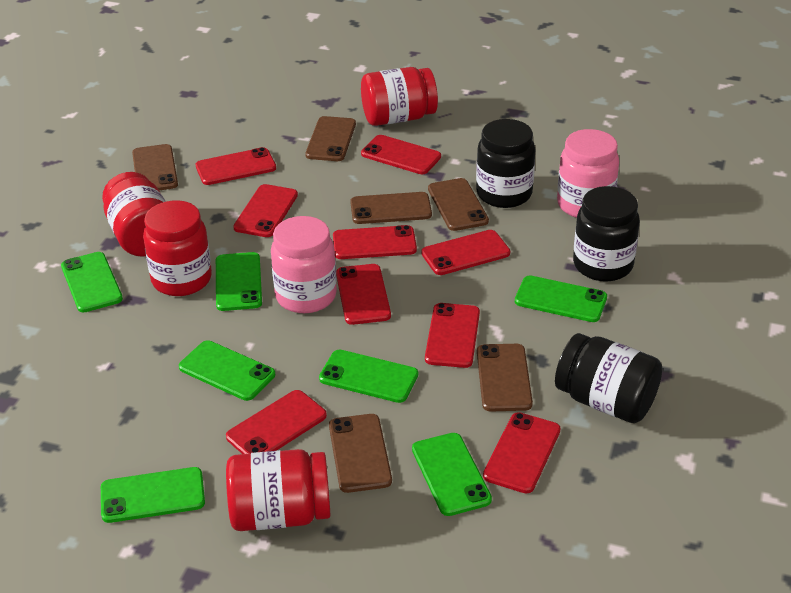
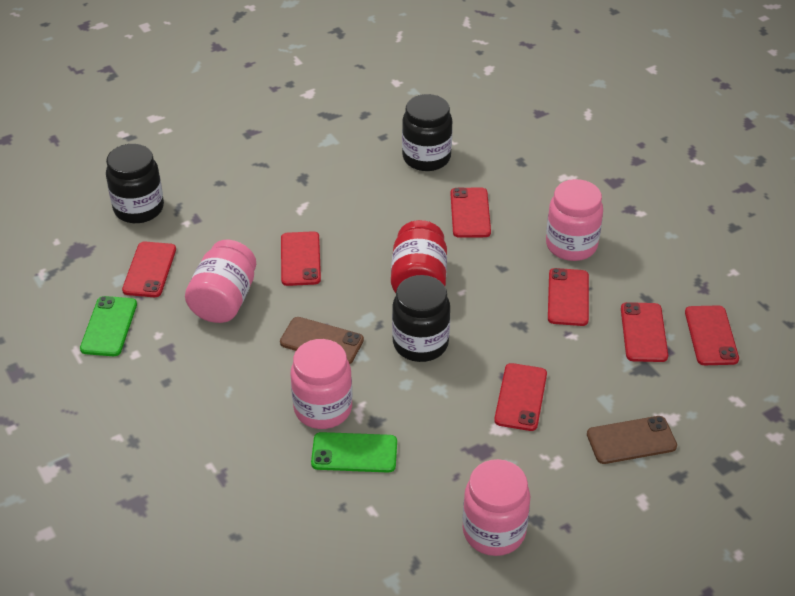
brown phone: [132,144,178,190] [305,116,356,161] [329,414,392,493] [350,192,432,224] [428,178,489,231] [477,344,533,411] = 6 -> [280,317,364,364] [587,416,677,464] = 2
green phone: [61,252,123,313] [101,467,205,523] [179,340,275,401] [216,252,262,311] [319,349,418,403] [412,433,492,516] [515,275,607,322] = 7 -> [80,296,137,356] [311,432,397,473] = 2
pink jar: [271,216,337,313] [557,129,619,218] = 2 -> [185,240,256,323] [290,339,352,429] [463,459,530,556] [546,179,603,261] = 4
red jar: [102,172,166,257] [143,200,212,296] [226,449,331,531] [361,67,438,126] = 4 -> [391,220,447,293] = 1
red phone: [196,147,276,185] [226,390,327,454] [233,184,298,237] [333,225,417,259] [336,264,391,325] [361,135,441,174] [421,230,510,275] [425,303,480,368] [483,412,561,494] = 9 -> [122,242,176,297] [281,231,321,286] [450,188,491,238] [494,363,547,431] [548,268,589,326] [621,302,668,362] [685,305,739,365] = 7

